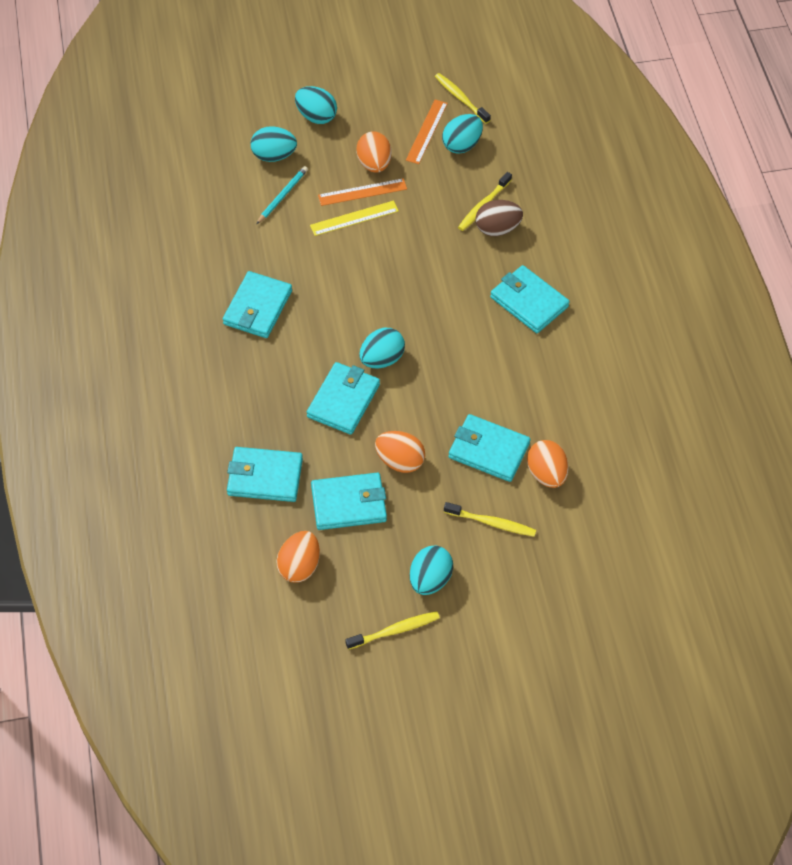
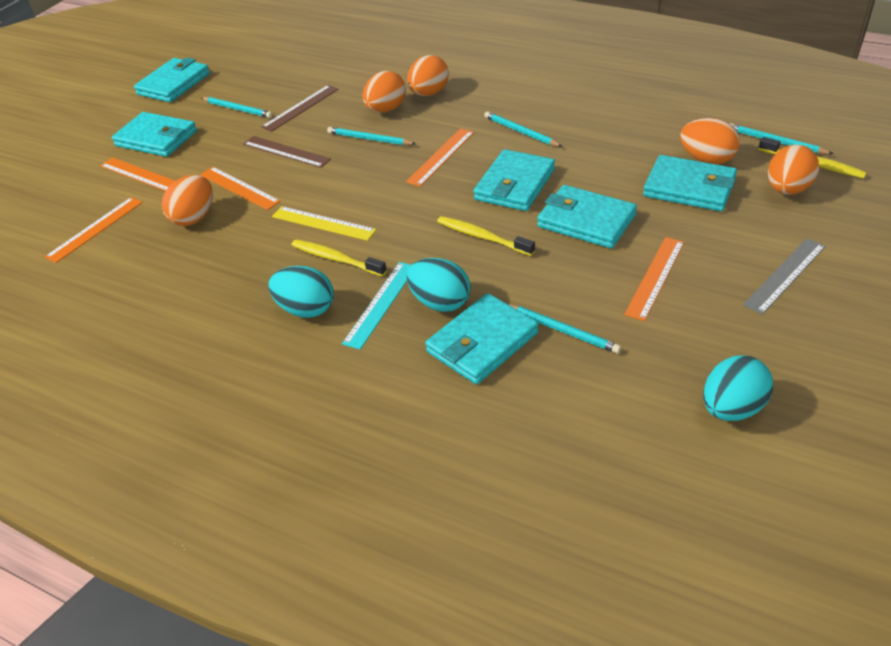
brown egg: [475,200,523,236] = 1 -> none = 0
brown ruler: none = 0 -> [243,136,331,168] [261,85,339,132] = 2
grey ruler: none = 0 -> [743,238,826,315] = 1
orange egg: [276,531,320,583] [356,131,392,173] [375,431,425,473] [527,440,568,488] = 4 -> [162,175,213,226] [363,71,406,112] [407,55,449,96] [680,118,740,164] [768,144,819,195] = 5
orange ruler: [318,178,407,206] [406,100,448,164] = 2 -> [45,197,143,263] [100,158,175,191] [200,167,281,210] [406,128,474,187] [624,237,684,321] = 5
turquoise egg: [251,126,297,162] [295,86,337,124] [359,328,405,368] [410,546,453,595] [442,114,483,154] = 5 -> [268,266,334,318] [407,258,471,312] [703,355,773,421] = 3
turquoise pencil: [256,166,308,224] = 1 -> [201,97,273,118] [327,127,416,145] [484,111,563,147] [508,304,621,354] [729,123,834,154] = 5
turquoise ruler: none = 0 -> [342,262,411,350] = 1
yellow toothbrush: [345,611,440,650] [435,73,491,124] [444,502,536,537] [458,172,512,231] = 4 -> [291,240,387,277] [437,216,535,256] [759,137,867,179] = 3

